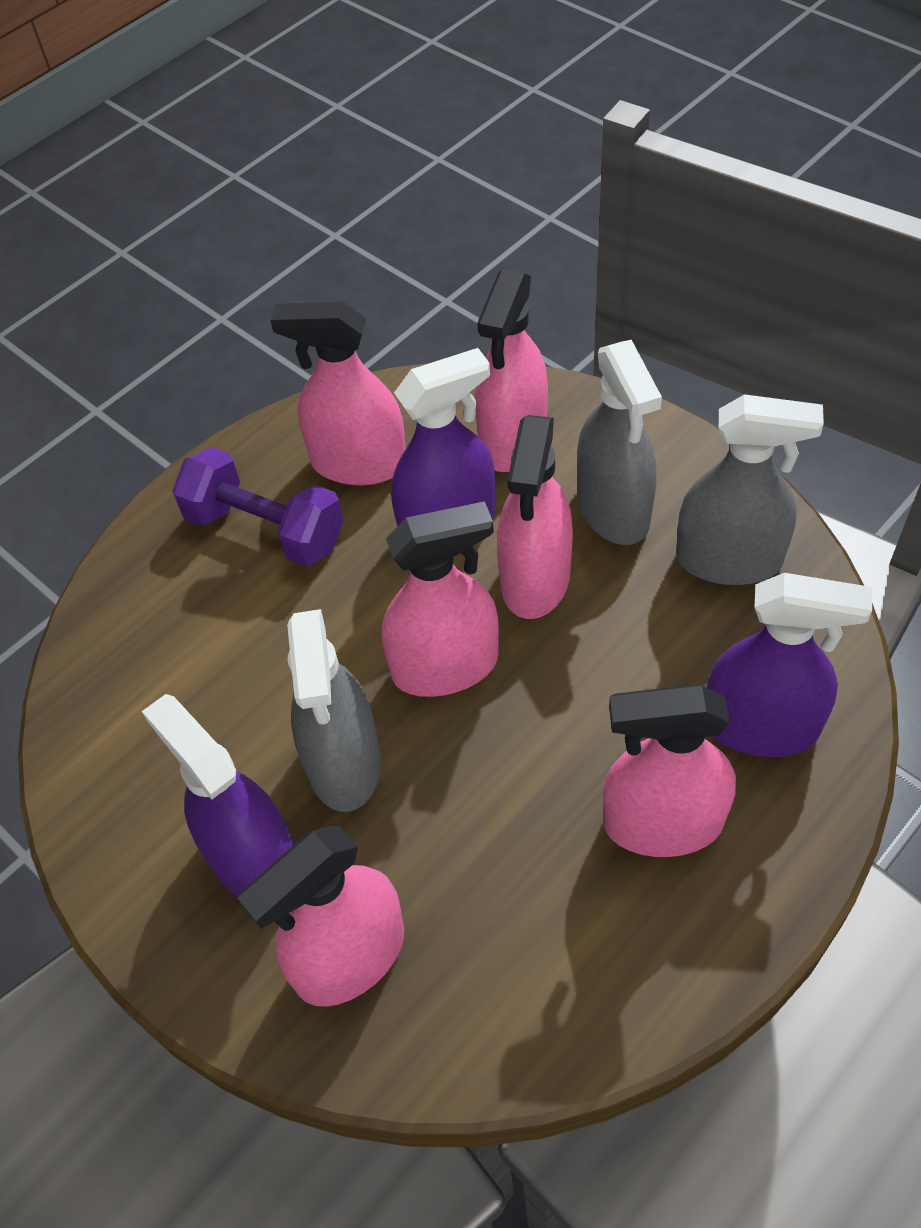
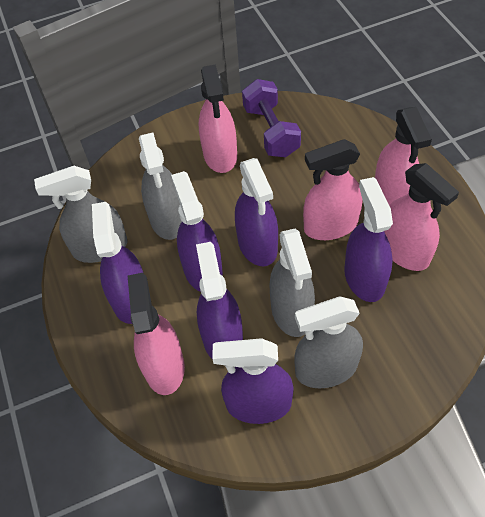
grey spray bottle: [287,609,381,812] [577,340,662,545] [676,394,824,585] = 3 -> [34,166,127,263] [139,132,182,240] [269,228,315,337] [294,296,363,388] = 4
pink spray bottle: [238,826,404,1007] [270,302,406,485] [381,501,499,697] [475,269,548,472] [497,415,573,619] [603,684,736,857] = 6 -> [128,273,185,395] [199,64,237,173] [303,139,363,240] [375,107,432,205] [384,163,459,271] = 5
purple spray bottle: [142,694,294,897] [391,348,495,526] [707,573,872,757] = 3 -> [92,202,143,324] [171,171,223,292] [196,242,243,360] [213,338,294,424] [235,158,278,266] [344,177,393,302] = 6

